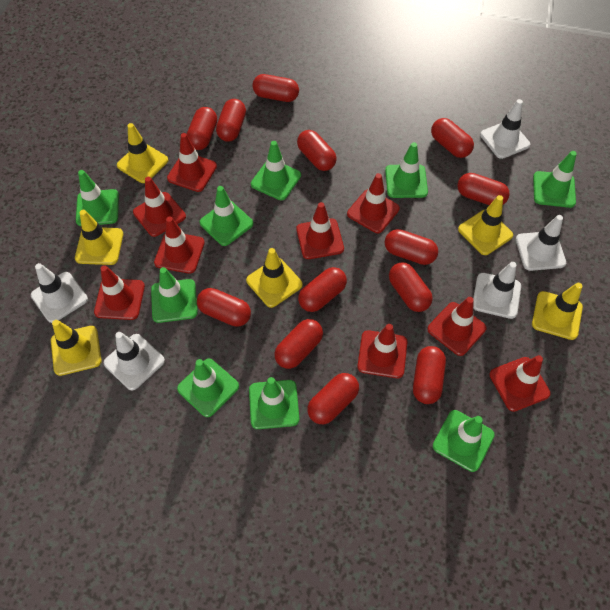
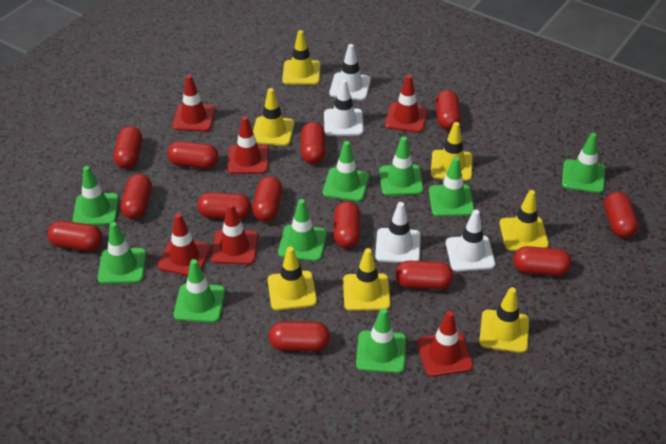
red traffic cone: [94,265,145,320] [133,177,186,237] [154,217,205,274] [167,133,217,192] [296,202,344,259] [347,173,400,233] [357,324,407,378] [427,297,486,356] [489,355,551,412] = 9 -> [157,213,211,276] [172,75,215,132] [211,203,258,265] [227,116,269,174] [385,75,428,133] [417,311,473,377] = 6
white traffic cone: [31,263,88,323] [104,332,165,390] [473,262,521,319] [480,99,530,159] [516,215,566,271] = 5 -> [324,79,363,136] [329,44,371,100] [375,202,421,263] [446,209,495,272] = 4
yellow traffic cone: [51,320,102,376] [75,210,123,265] [117,123,168,183] [246,248,303,308] [458,195,513,255] [532,283,583,340] = 6 -> [253,88,294,146] [268,247,317,310] [282,30,321,85] [343,248,391,311] [431,122,472,181] [479,287,529,353] [500,190,549,251] = 7

